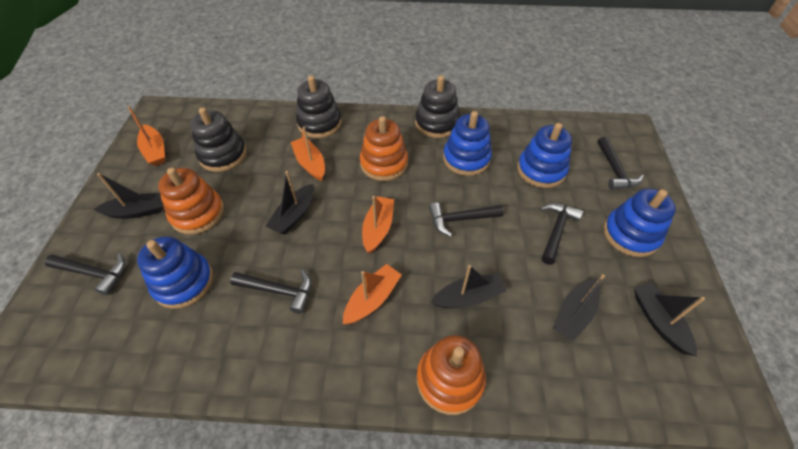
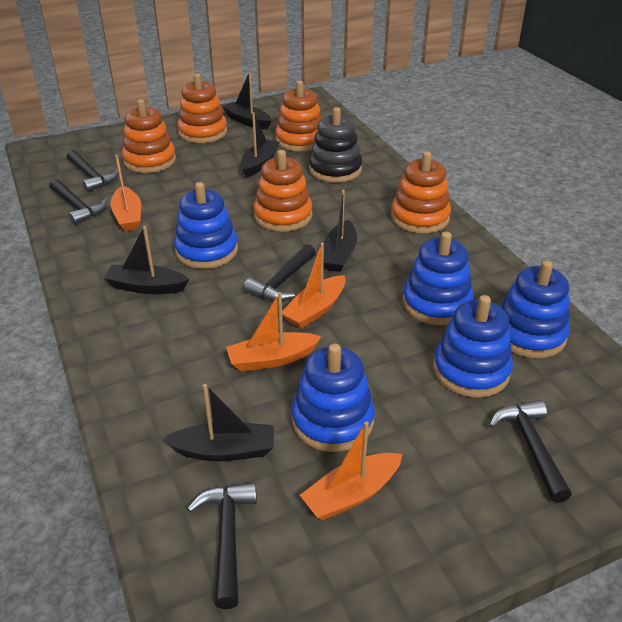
black stacking toy: [190,107,247,172] [296,76,342,138] [415,75,460,138] = 3 -> [309,107,362,183] = 1
blue stacking toy: [137,236,213,309] [443,111,492,176] [517,123,572,188] [603,189,676,257] = 4 -> [174,182,238,269] [292,343,375,452] [402,231,473,325] [433,295,513,398] [500,260,570,358] = 5
orange stacking toy: [158,167,224,235] [360,116,408,181] [417,335,486,415] = 3 -> [122,99,176,173] [177,73,227,143] [253,150,312,232] [275,80,322,152] [391,151,451,234] = 5

